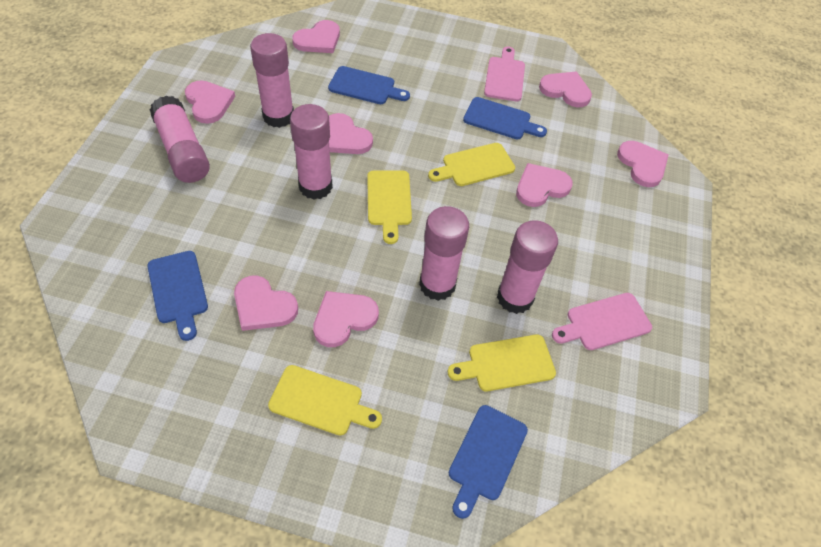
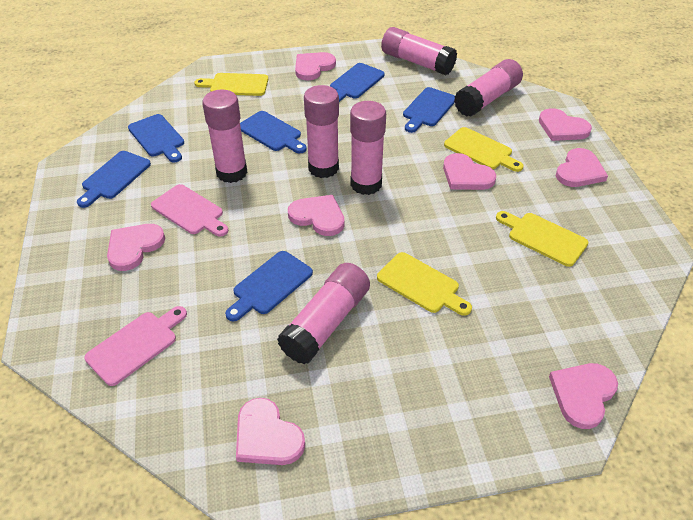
blue cutting board: [147,251,208,341] [328,66,410,104] [449,405,528,519] [463,97,547,139] = 4 -> [77,151,151,208] [128,114,184,162] [225,251,313,321] [240,111,307,153] [330,63,385,102] [403,87,455,133] = 6
pink glue stick: [150,95,210,183] [250,33,294,128] [290,104,333,200] [419,206,469,301] [497,220,558,314] = 5 -> [202,90,248,183] [277,263,370,365] [304,85,339,178] [350,101,386,195] [381,27,457,75] [454,59,523,117] = 6

